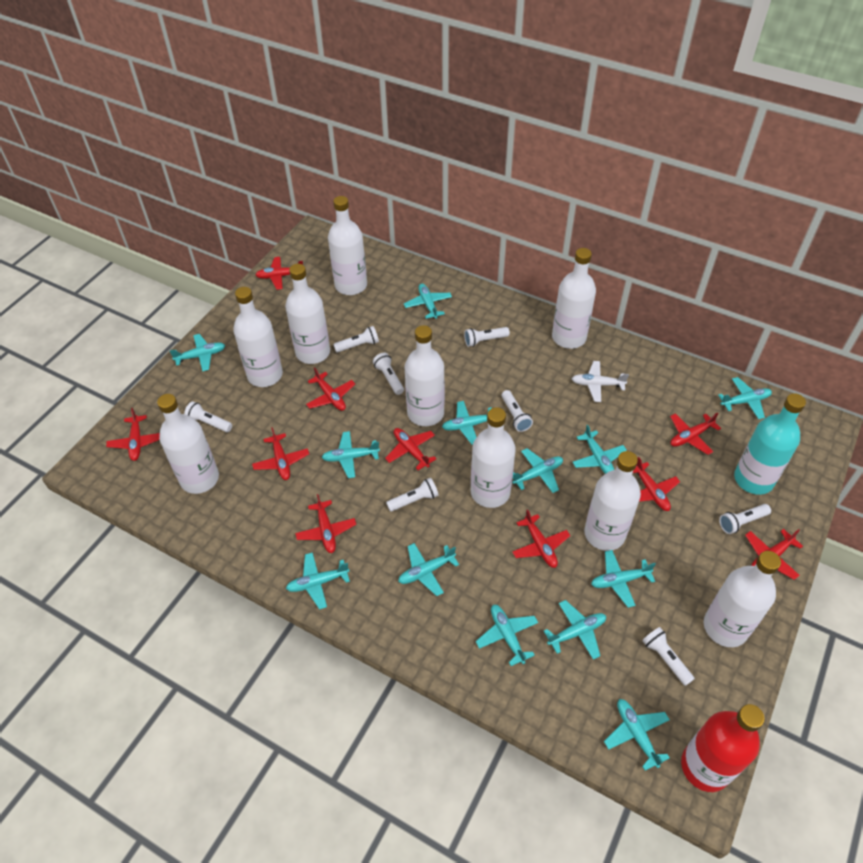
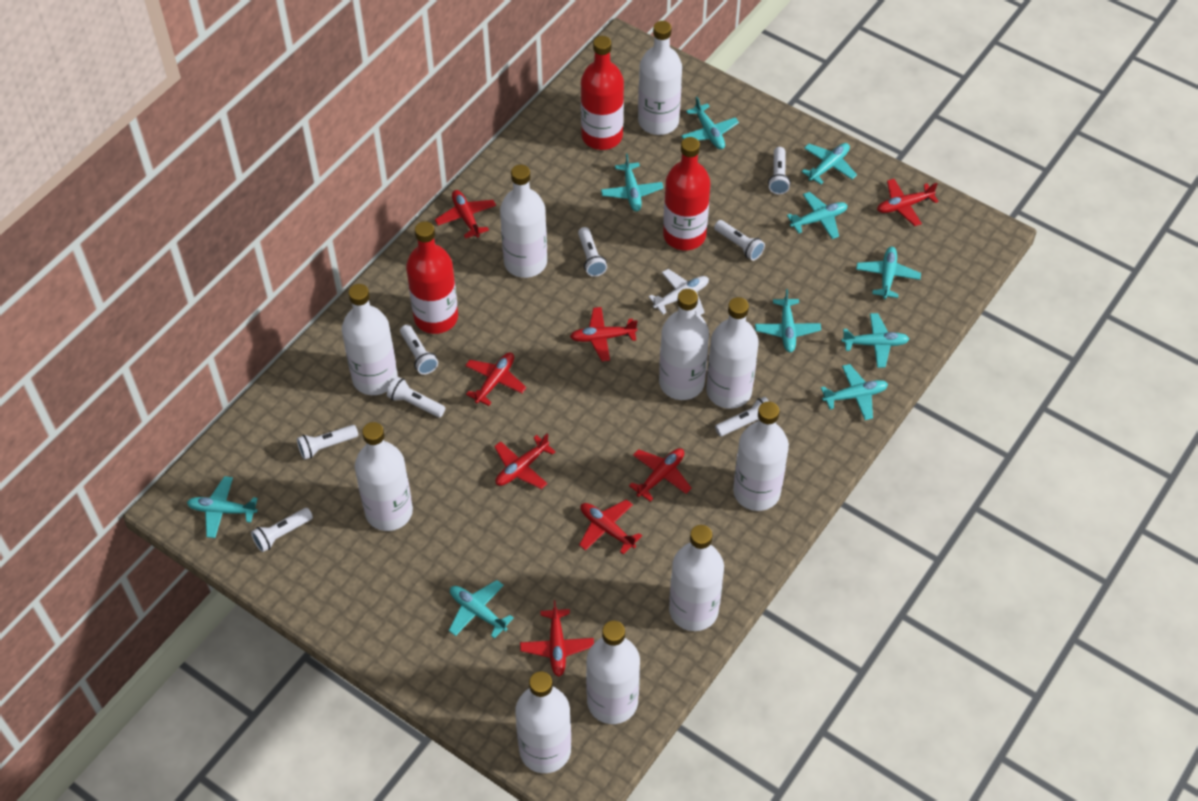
red bottle: [681,704,765,792] = 1 -> [406,221,458,334] [581,36,624,150] [663,137,710,250] = 3
red plane: [106,408,160,461] [252,427,309,480] [256,257,303,290] [295,494,356,553] [306,368,355,411] [385,428,436,470] [512,509,570,568] [633,457,680,511] [670,412,721,455] [745,529,803,580] = 10 -> [435,190,496,239] [465,352,526,406] [494,434,556,489] [520,600,594,677] [570,307,638,361] [579,499,642,555] [629,448,692,502] [877,179,939,226] = 8
turquoise bottle: [734,393,806,495] = 1 -> none = 0
turquoise plane: [170,334,225,372] [286,552,350,609] [322,431,380,478] [398,543,459,596] [404,284,452,319] [442,401,492,445] [476,605,538,666] [512,448,563,493] [544,600,606,660] [573,425,627,474] [591,550,656,608] [604,699,670,770] [718,377,772,419] = 13 -> [187,476,258,538] [449,580,514,639] [601,154,663,211] [681,97,739,149] [755,289,821,352] [787,192,848,239] [801,143,857,185] [821,364,888,420] [842,313,909,368] [856,247,921,299] = 10
white bottle: [157,394,219,494] [233,287,283,387] [285,264,330,364] [328,196,367,295] [405,325,445,426] [471,407,516,508] [552,248,596,349] [584,451,641,551] [704,551,781,647] = 9 -> [342,284,397,395] [355,422,413,531] [500,165,547,278] [515,671,571,773] [586,621,640,724] [638,21,682,135] [659,289,709,400] [669,525,724,631] [706,297,759,409] [733,402,789,511] = 10

